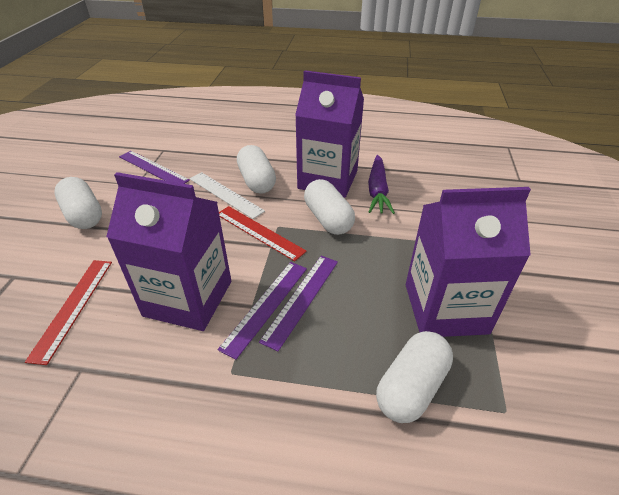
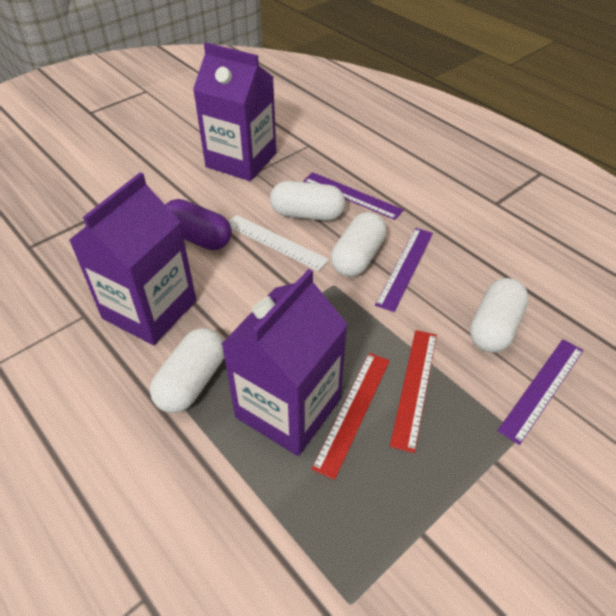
purple capsule: none = 0 -> [165,199,232,250] = 1
purple carrot: [368,155,395,214] = 1 -> none = 0

